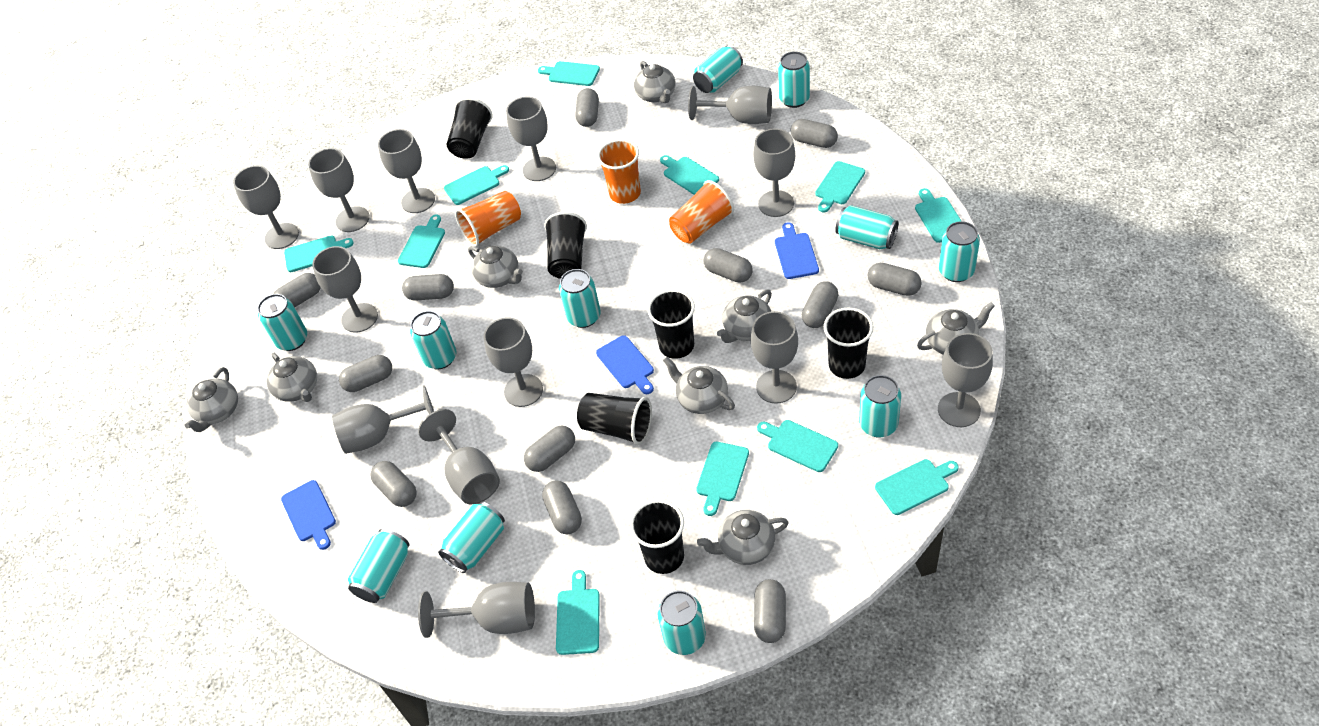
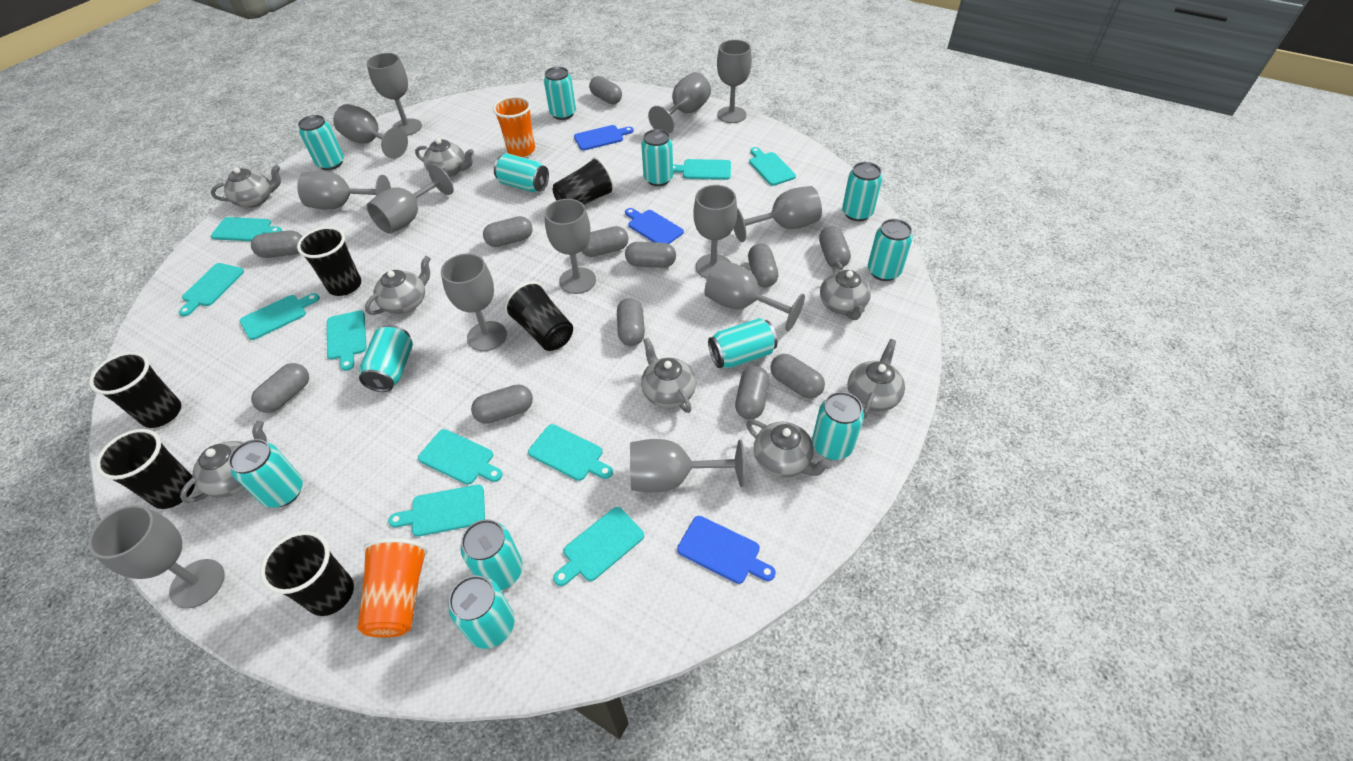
orange cup: [455,191,521,247] [597,139,641,204] [669,180,734,244] = 3 -> [357,538,428,638] [493,96,535,157] = 2
turquoise can: [258,294,307,351] [348,529,410,603] [410,311,456,369] [438,502,505,573] [559,269,601,328] [657,591,706,655] [693,45,743,93] [778,51,810,108] [835,205,898,249] [859,375,901,438] [939,221,980,282] = 11 -> [228,439,303,508] [298,115,344,170] [359,325,413,392] [448,575,514,649] [460,519,523,590] [494,153,549,192] [544,67,576,120] [641,129,673,186] [708,318,777,368] [812,392,864,460] [842,162,882,221] [868,219,913,281] = 12
turquoise cutting board: [284,235,354,272] [398,215,445,268] [444,165,509,205] [538,61,600,86] [556,570,600,655] [660,155,719,195] [696,442,749,516] [757,420,838,472] [815,161,865,212] [875,459,959,515] [915,188,961,243] = 11 -> [179,263,244,317] [211,217,282,241] [240,293,320,340] [327,310,367,371] [388,484,485,537] [418,429,503,485] [528,424,613,481] [553,507,644,586] [673,159,731,180] [749,147,796,186] = 10

